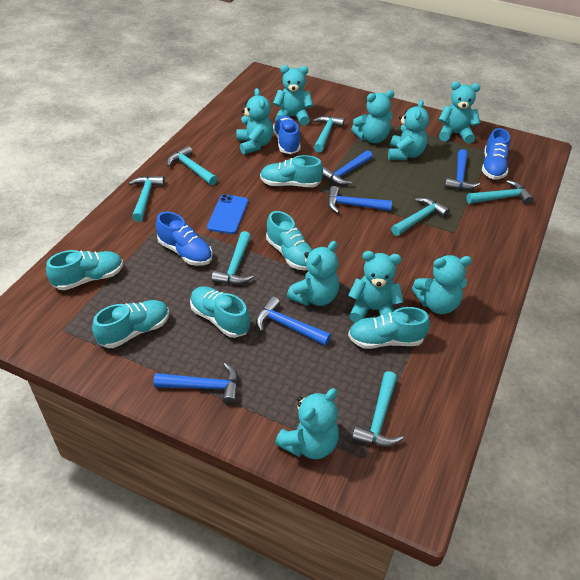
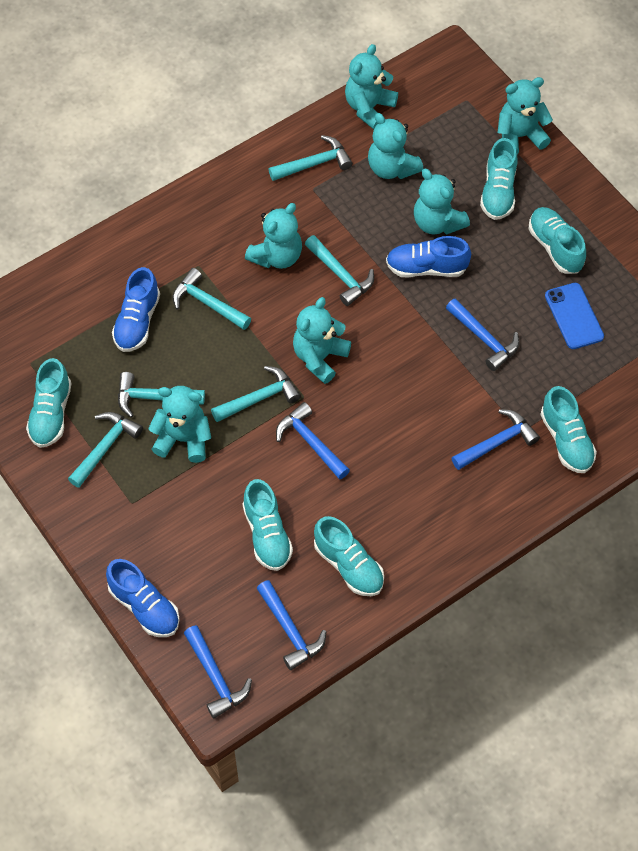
turquoise hammer: [128,175,165,222] [167,146,217,185] [212,231,254,285] [313,116,345,153] [352,371,403,447] [391,197,450,236] [467,180,533,205] = 7 -> [68,412,143,488] [118,372,205,418] [172,268,251,330] [211,366,301,422] [268,135,353,181] [305,235,374,306] = 6
turquoise teddy bear: [236,88,273,154] [273,65,313,126] [275,388,339,459] [287,241,339,306] [348,251,404,323] [351,90,394,143] [388,100,429,160] [412,255,472,314] [439,82,480,144] = 9 -> [148,386,211,463] [245,203,302,269] [293,297,351,384] [345,44,398,129] [368,113,423,179] [414,169,470,235] [497,77,553,154] = 7

